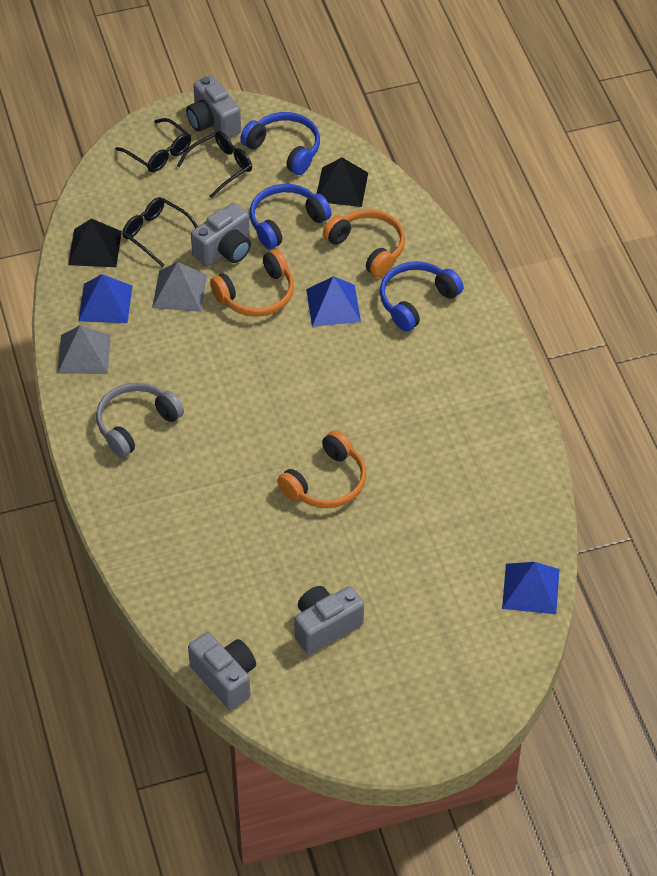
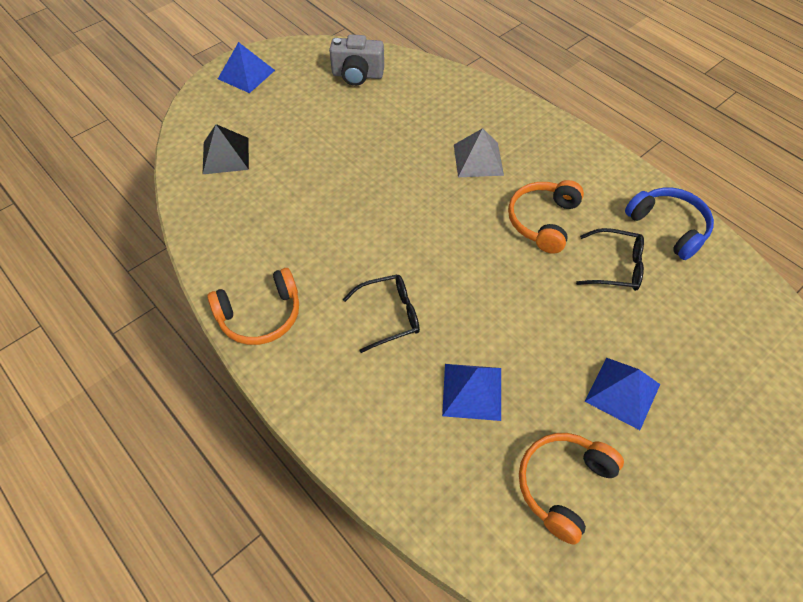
black glasses: [115,118,191,172] [122,197,198,267] [177,131,252,198] = 3 -> [343,274,420,353] [576,228,644,291] = 2
black pyramid: [68,219,122,267] [317,157,368,207] = 2 -> [202,124,249,175] = 1
blue headphones: [240,112,320,175] [250,184,332,249] [380,261,464,331] = 3 -> [625,188,714,260] = 1
grey camera: [186,76,241,138] [188,632,256,710] [191,203,251,267] [294,586,364,655] = 4 -> [329,34,384,86] = 1
grey headphones: [96,382,184,458] = 1 -> none = 0
grey pyramid: [57,325,111,374] [152,262,207,312] = 2 -> [454,128,504,177] = 1

